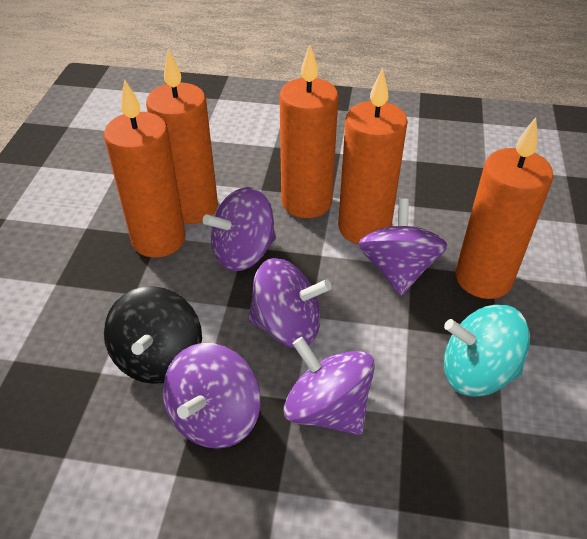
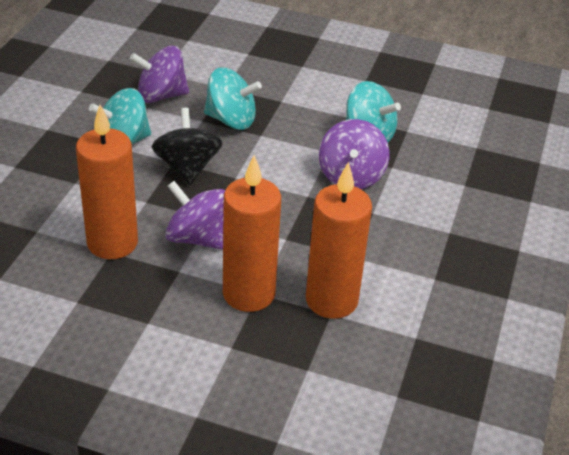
orange candle: [104,79,186,258] [146,49,218,224] [280,45,338,218] [338,68,408,244] [456,117,554,299] = 5 -> [76,105,138,259] [223,155,281,312] [306,162,372,319] = 3
purple spinning top: [163,343,261,449] [203,187,276,271] [248,258,332,348] [284,337,375,435] [358,198,448,296] = 5 -> [130,46,189,103] [165,181,225,249] [319,119,390,189] = 3
turquoise spinning top: [444,305,530,397] = 1 -> [89,88,151,144] [204,67,262,130] [346,81,401,142] = 3

